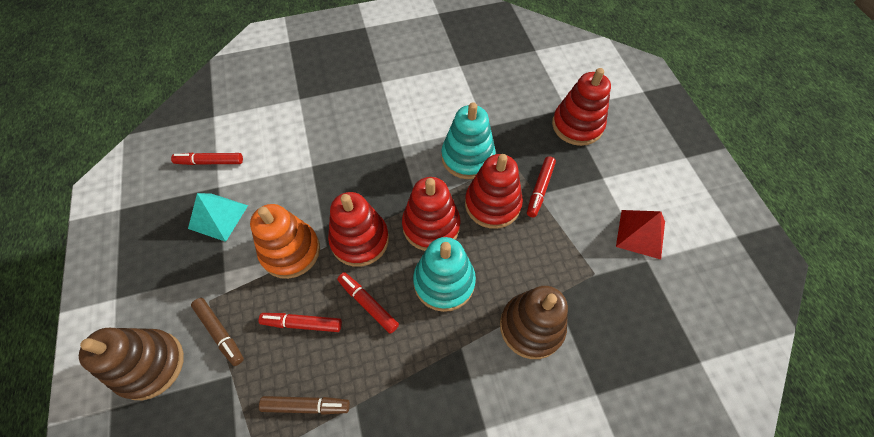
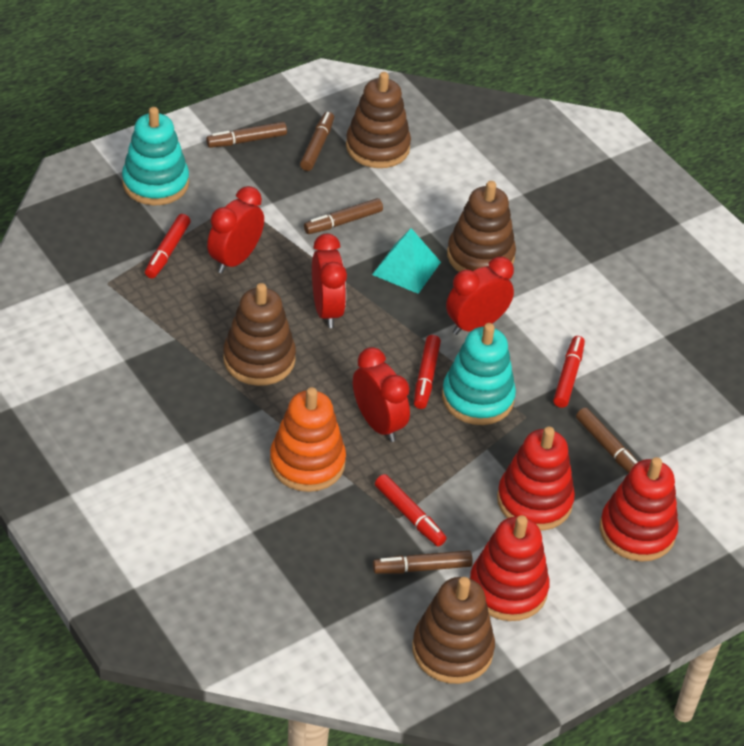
brown marker: [191,298,244,366] [259,396,350,415] = 2 -> [206,122,287,148] [300,112,334,171] [304,198,383,234] [373,550,473,574] [576,408,638,473] = 5
brown stacking toy: [79,328,184,400] [500,286,568,359] = 2 -> [223,283,296,386] [346,72,411,168] [412,577,495,684] [447,181,516,272] = 4
red clock: none = 0 -> [207,186,264,274] [312,234,347,328] [353,347,410,442] [446,256,514,335] = 4
red pyramid: [616,210,665,259] = 1 -> none = 0
red stacking toy: [328,192,389,267] [402,177,461,251] [465,154,523,229] [552,68,611,146] = 4 -> [470,515,549,621] [497,427,575,531] [600,457,679,562] = 3

